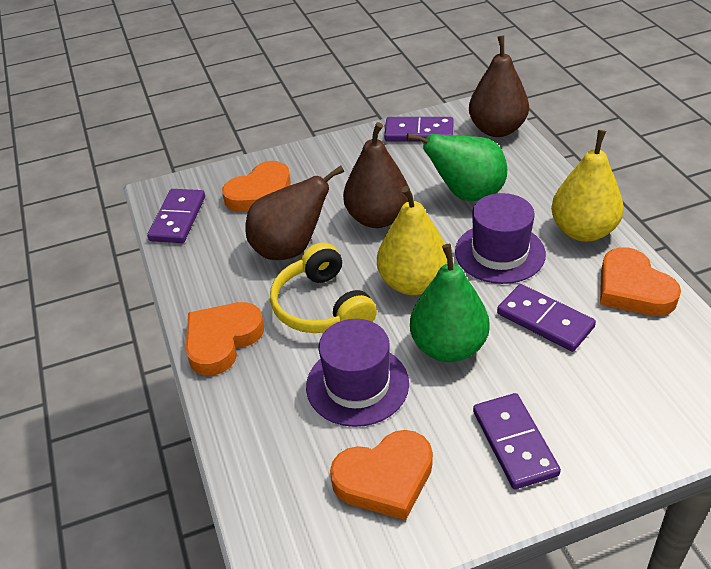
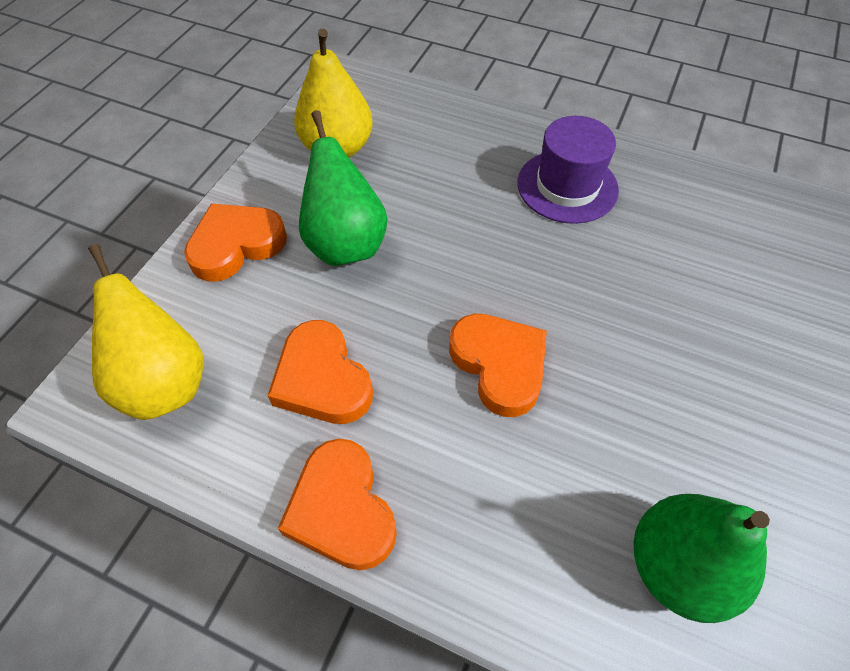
brown pear: [245,165,344,260] [343,122,408,228] [469,35,529,137] = 3 -> none = 0
purple domino: [147,189,205,243] [384,117,453,142] [473,393,561,489] [497,284,596,352] = 4 -> none = 0
purple hat: [306,319,409,427] [455,193,546,284] = 2 -> [517,116,619,224] = 1
yellow headphones: [270,242,377,333] = 1 -> none = 0

